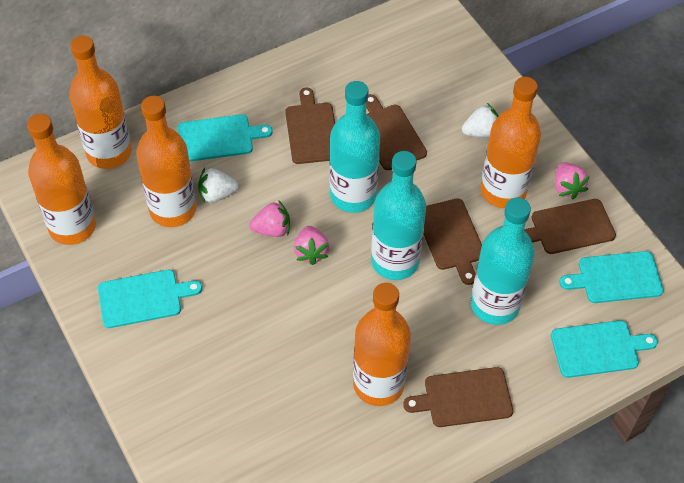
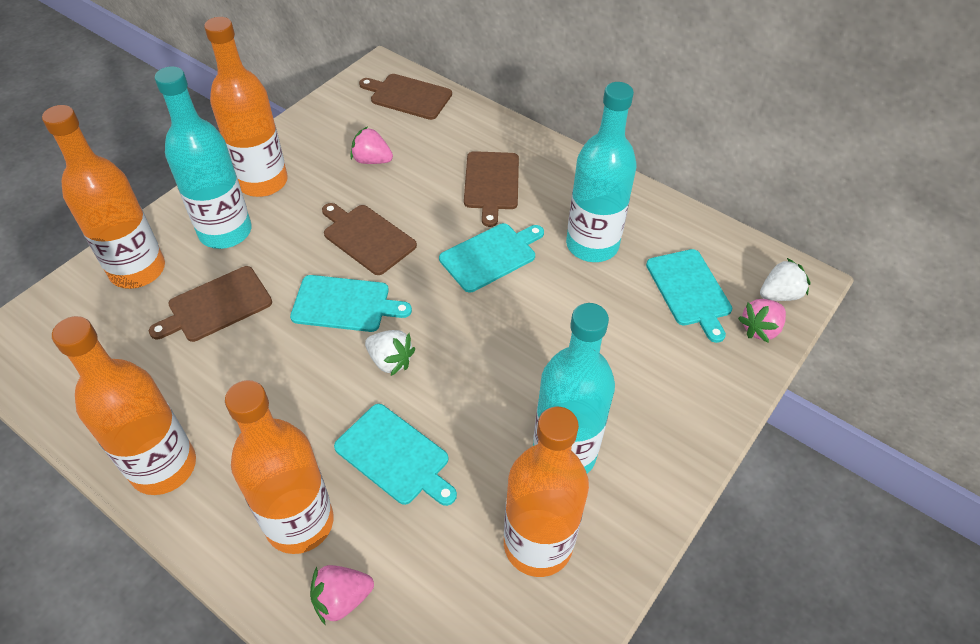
brown cutting board: [285,88,335,164] [366,94,427,170] [403,367,513,427] [424,198,482,285] [524,199,616,254] = 5 -> [149,266,272,342] [322,203,417,275] [359,74,452,120] [464,151,519,227] = 4

